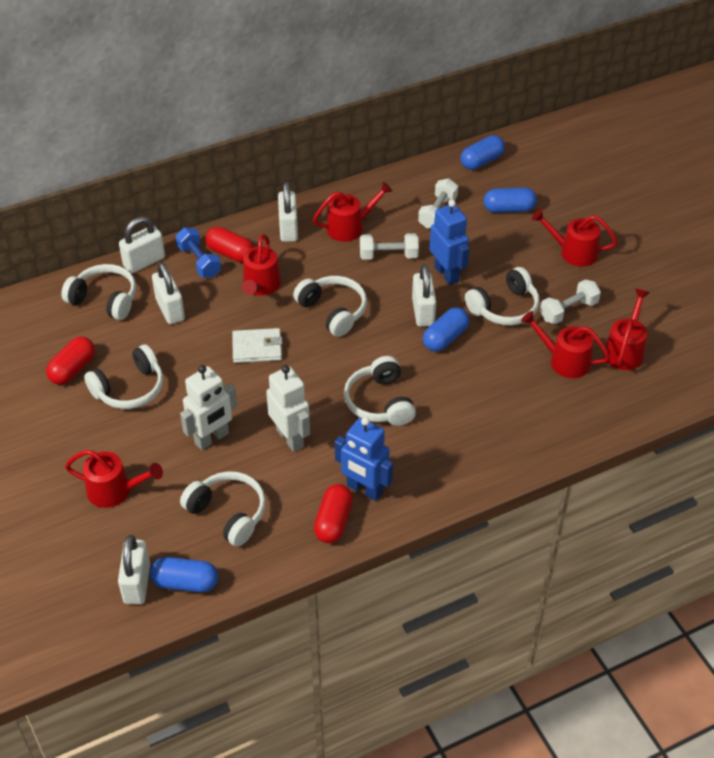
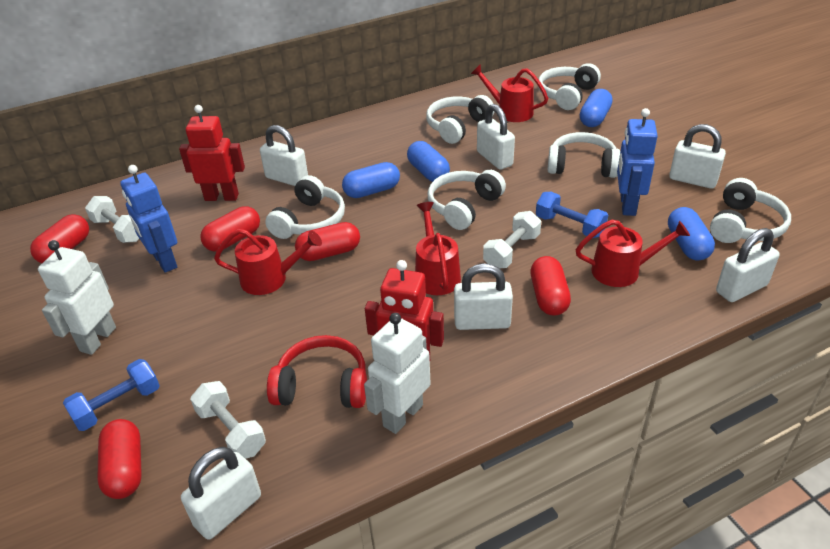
blue dumbbell: [175,227,221,278] = 1 -> [63,359,160,431] [536,192,608,238] = 2
red capsule: [46,336,95,385] [205,227,254,263] [314,484,353,543] = 3 -> [30,214,89,263] [97,419,142,499] [200,206,260,252] [295,222,360,261] [531,256,571,315] = 5
red headphones: none = 0 -> [267,335,367,408] = 1
red robot: none = 0 -> [179,105,245,201] [365,260,444,358] = 2
red watering can: [65,450,163,508] [242,234,281,296] [313,182,393,242] [521,311,610,378] [532,209,618,267] [604,289,650,370] = 6 -> [214,229,322,295] [415,202,461,295] [471,64,548,122] [575,219,690,287] = 4
white padlock: [118,535,150,604] [119,217,165,273] [152,262,185,324] [278,182,298,242] [412,264,436,327] = 5 -> [181,447,261,540] [260,125,308,186] [454,263,513,330] [477,104,515,170] [669,124,726,189] [716,228,780,302] = 6
white wallet: [232,328,282,363] = 1 -> none = 0

